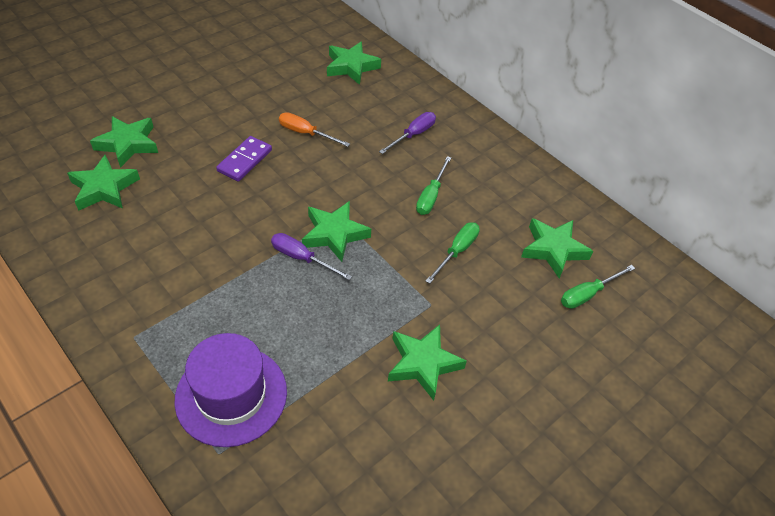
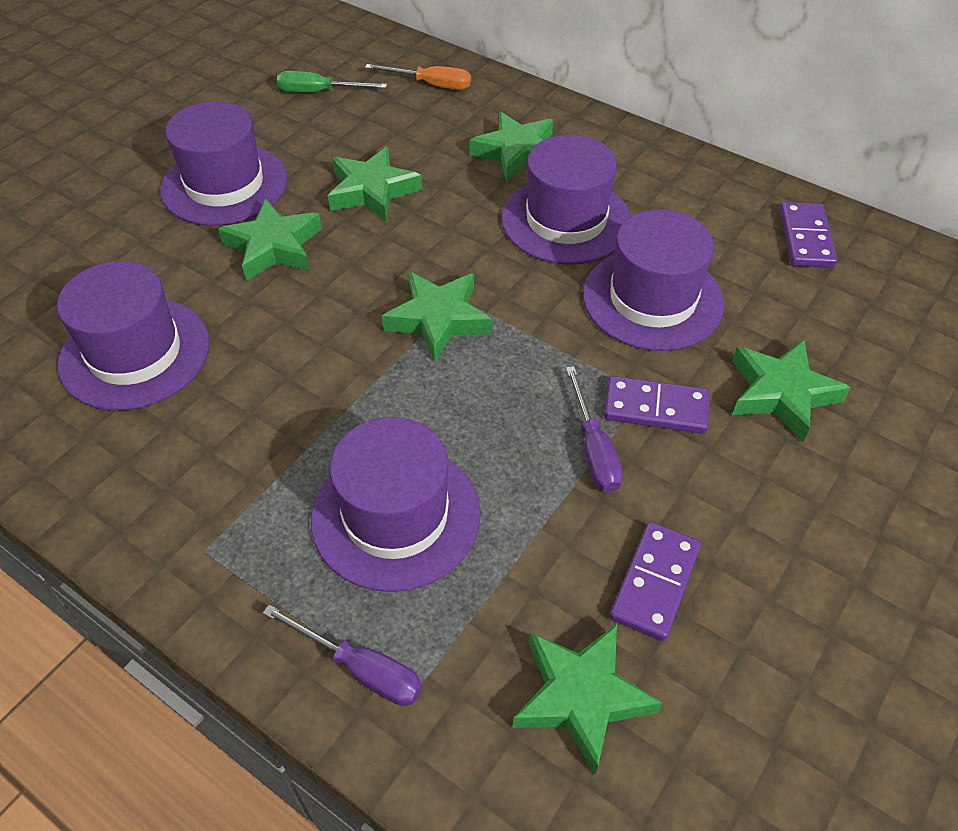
green screwdriver: [416,156,451,215] [426,222,480,284] [561,265,635,309] = 3 -> [277,71,387,93] = 1
purple domino: [216,136,272,182] = 1 -> [604,376,710,434] [610,522,701,641] [780,202,837,268] = 3
purple hat: [174,333,287,447] = 1 -> [57,261,210,411] [160,101,288,226] [311,417,481,592] [501,135,631,265] [583,209,725,351] = 5

